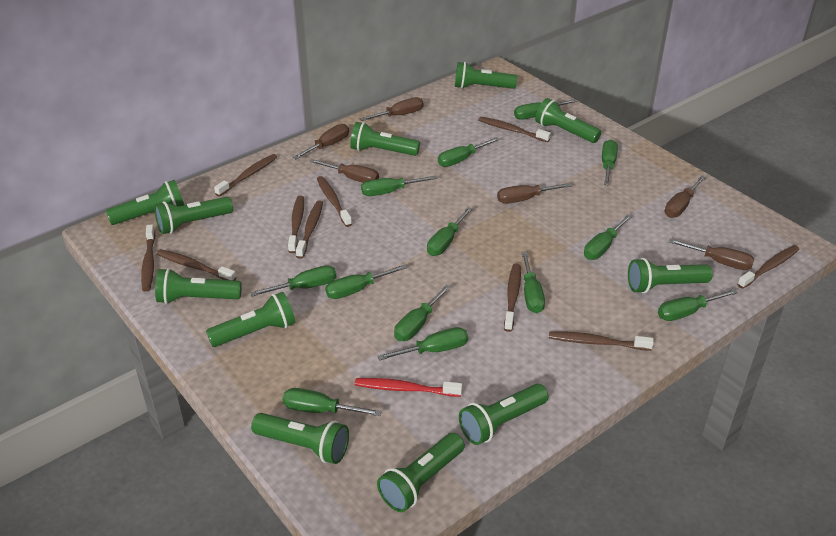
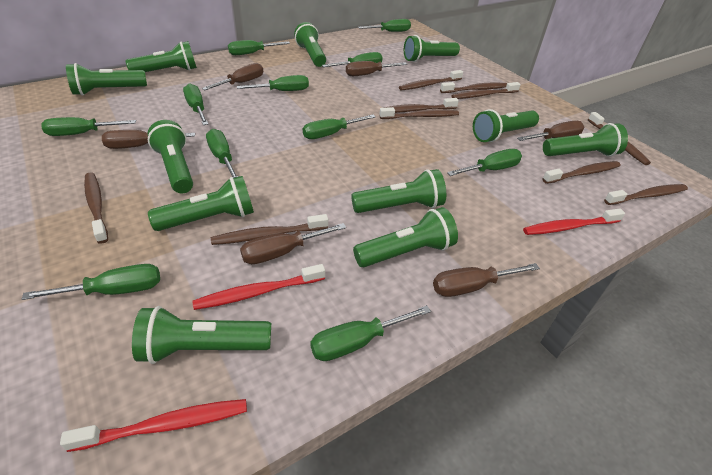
green screwdriver: [250,265,337,297] [283,388,382,416] [325,264,407,299] [361,176,437,196] [377,327,468,361] [394,284,451,341] [427,207,473,256] [438,137,500,167] [514,99,577,120] [521,252,545,313] [584,214,632,260] [602,140,618,186] [658,289,738,321] = 13 -> [22,264,160,300] [42,117,136,136] [183,83,208,125] [206,129,238,178] [228,40,290,55] [237,75,309,91] [303,115,376,139] [310,305,431,361] [322,52,383,67] [358,19,411,32] [447,149,522,176] = 11
red toothbrush: [355,378,462,397] = 1 -> [60,399,247,452] [192,264,325,310] [523,209,625,235] = 3

